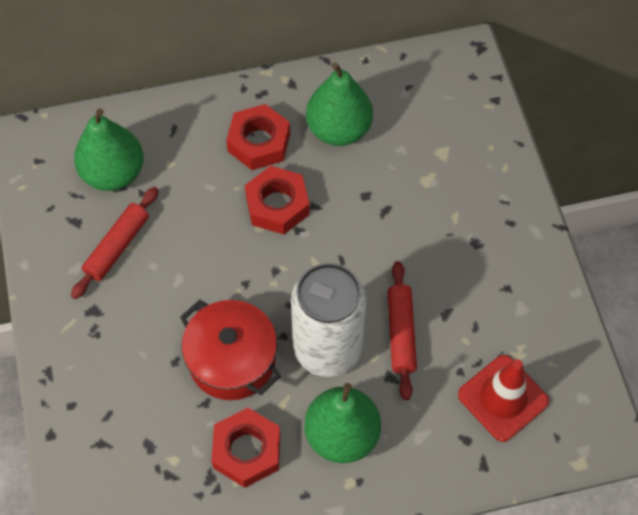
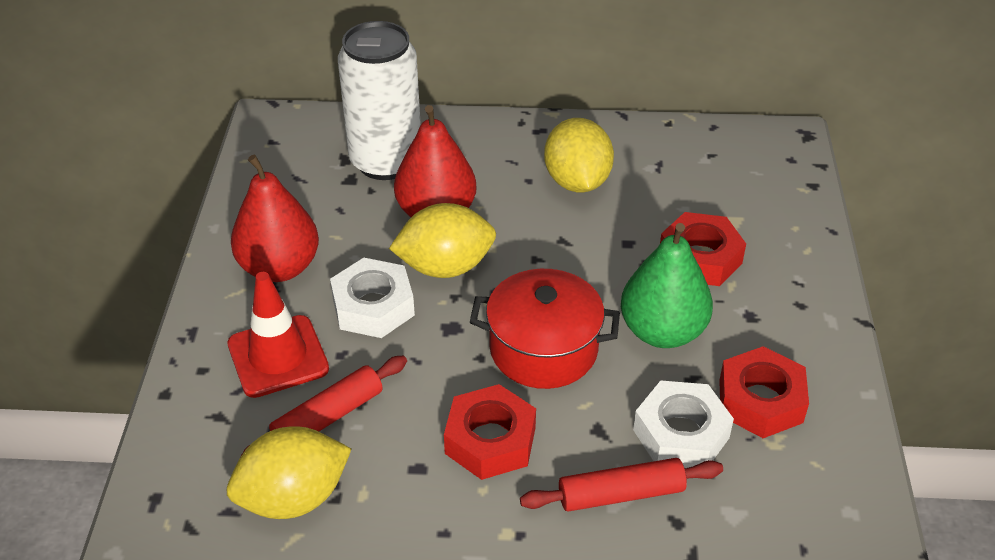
green pear: [74,109,144,191] [304,383,381,463] [306,62,373,146] = 3 -> [621,223,713,348] = 1
red pear: none = 0 -> [231,155,319,282] [394,105,476,217] = 2
white nut: none = 0 -> [330,258,415,338] [633,380,734,468] = 2
yellow lemon: none = 0 -> [227,426,351,519] [389,203,496,278] [544,118,614,192] = 3

